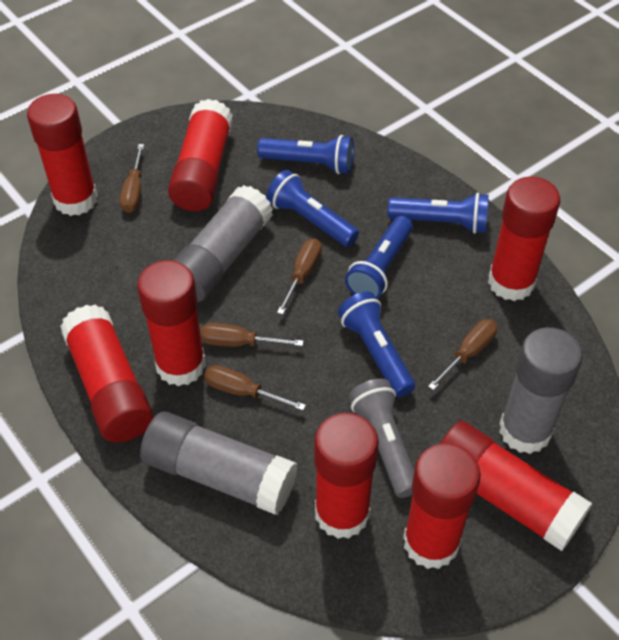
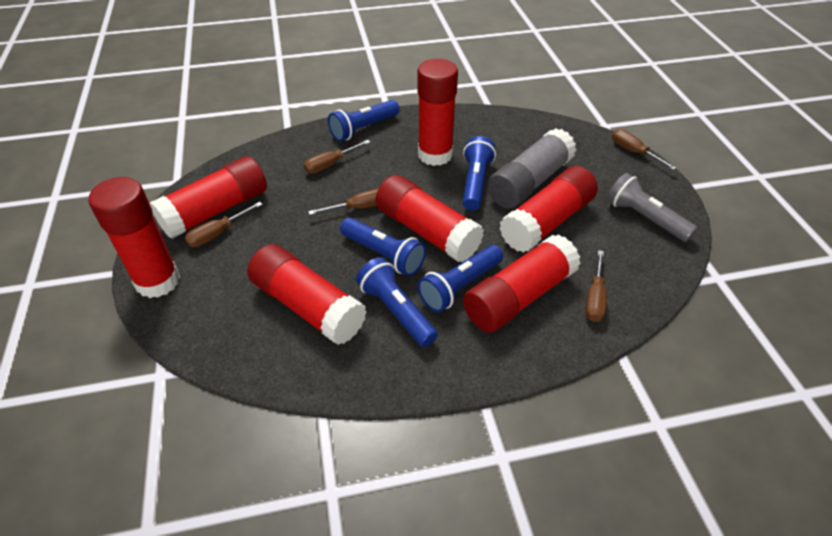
grey glue stick: [140,412,297,515] [173,185,273,302] [499,327,583,454] = 3 -> [487,128,576,209] = 1
red glue stick: [27,94,98,216] [60,304,153,443] [137,260,206,386] [168,99,233,211] [314,413,379,539] [403,443,481,569] [440,421,592,551] [488,177,560,301] = 8 -> [89,177,180,298] [150,156,267,239] [247,244,367,345] [375,175,484,262] [418,59,458,166] [463,234,581,333] [499,166,598,253] = 7

